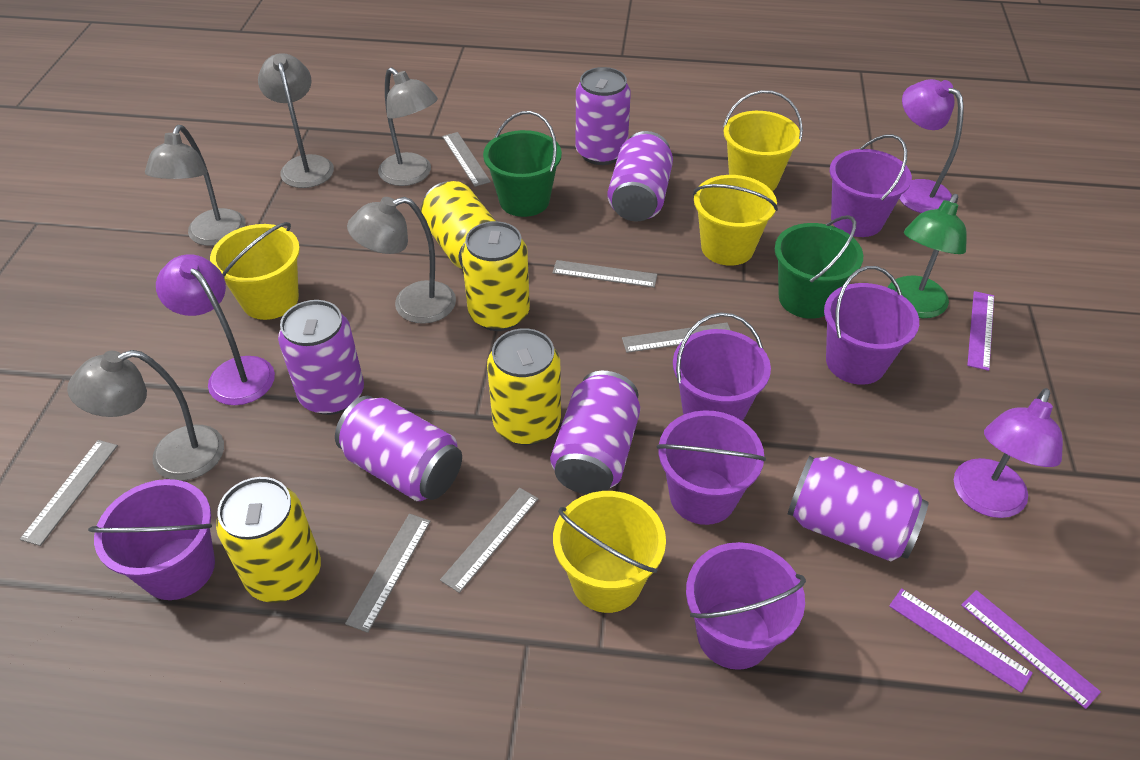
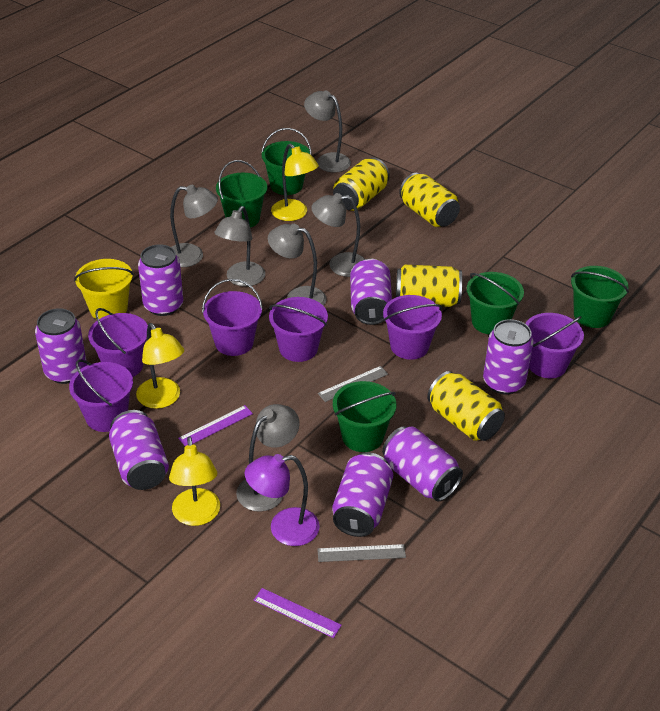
green bucket: [483,111,562,217] [775,215,863,319] = 2 -> [216,160,267,228] [261,128,312,195] [333,381,396,452] [467,272,524,334] [571,266,629,328] = 5
green lamp: [888,194,967,318] = 1 -> none = 0
grey lamp: [67,350,224,481] [145,125,246,246] [258,53,334,188] [347,197,456,324] [378,67,438,186] = 5 -> [170,185,218,267] [214,206,265,287] [236,404,300,512] [268,224,327,306] [304,90,351,172] [311,193,365,277] = 6
grey ruler: [20,440,118,546] [345,514,431,633] [440,488,538,593] [442,132,491,187] [552,260,657,288] [622,323,730,353] = 6 -> [317,544,406,562] [318,366,388,402] = 2
purple can: [278,300,364,415] [335,396,462,501] [550,371,640,495] [576,67,631,165] [607,131,673,222] [788,456,929,562] = 6 -> [35,308,87,384] [109,410,169,490] [138,244,183,316] [332,452,393,537] [350,259,392,325] [382,426,463,501] [483,319,534,394] = 7
purple lamp: [156,254,275,405] [899,79,964,213] [954,388,1063,518] = 3 -> [245,454,320,546] = 1
purple ruler: [889,588,1033,693] [961,590,1101,709] [967,291,994,371] = 3 -> [178,405,253,446] [254,588,342,638] = 2
yellow bucket: [210,222,300,320] [553,491,666,613] [693,175,778,266] [723,90,803,191] = 4 -> [74,259,134,319] = 1
yellow lamp: none = 0 -> [136,323,184,409] [169,436,220,526] [271,144,319,221] = 3

